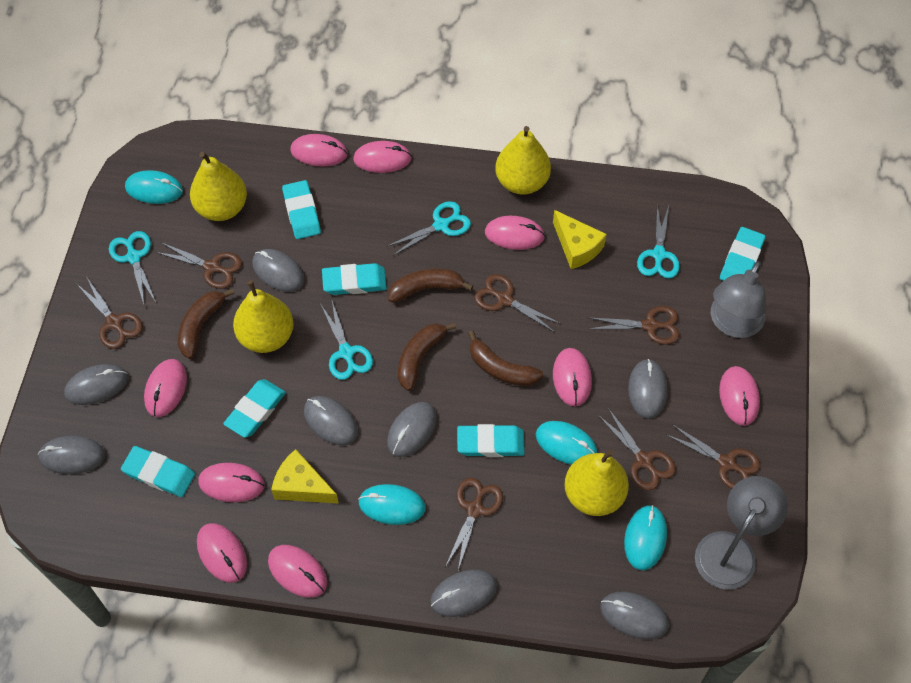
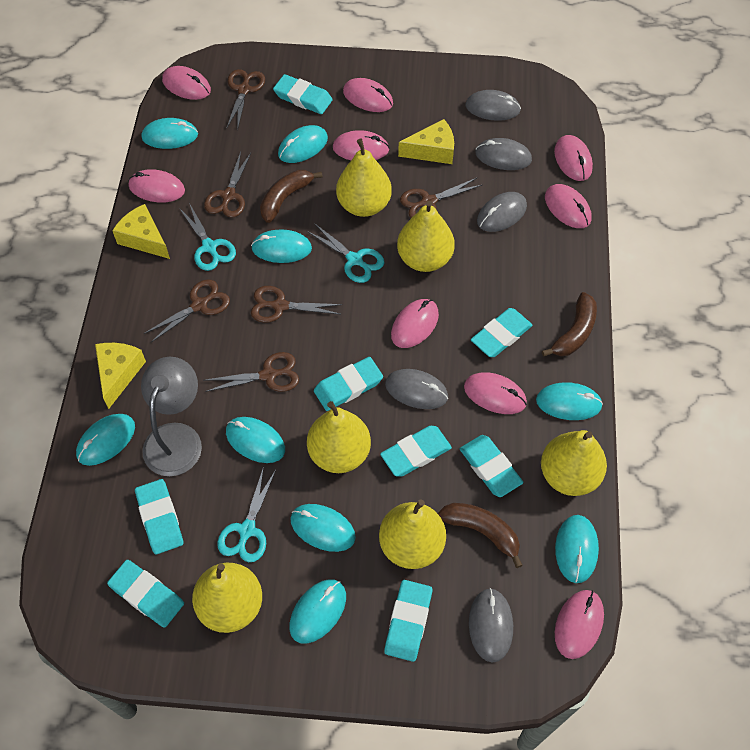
brown banana: [178,289,235,359] [388,268,473,303] [398,323,456,391] [468,331,543,386] = 4 -> [260,170,323,223] [437,503,523,568] [542,292,597,357] = 3
brown scissors: [77,278,143,349] [155,242,242,289] [445,478,503,571] [474,274,561,332] [589,306,679,345] [598,408,676,491] [667,424,760,489] = 7 -> [144,279,230,342] [204,152,251,218] [205,352,299,392] [227,69,265,131] [251,286,343,323] [400,177,482,218] = 6
grey lamp: [695,476,788,589] [711,261,766,338] = 2 -> [141,357,202,476] = 1
grey mouse: [38,436,105,474] [64,364,128,405] [252,249,304,292] [304,396,358,445] [387,402,437,457] [430,570,497,617] [600,592,669,639] [628,359,667,419] = 8 -> [385,369,448,409] [465,90,521,121] [469,588,513,663] [476,138,532,170] [477,192,527,232] = 5
turquoise eraser: [121,446,195,497] [223,379,286,438] [282,180,321,239] [322,263,387,295] [457,424,525,457] [720,227,765,281] = 6 -> [107,560,184,628] [135,479,184,554] [273,74,333,114] [314,357,383,411] [380,426,452,477] [384,580,432,662] [460,435,523,497] [471,308,533,357] = 8
turquoise mouse: [125,170,183,204] [358,484,426,525] [536,421,597,465] [624,505,667,570] = 4 -> [76,414,135,466] [142,118,198,149] [226,417,285,463] [251,230,312,263] [278,125,328,163] [289,579,346,644] [290,504,356,552] [536,382,603,420] [555,515,599,583] = 9
turquoise scissors: [109,231,156,304] [320,301,373,380] [387,201,471,255] [637,204,680,279] = 4 -> [179,203,236,271] [217,467,276,562] [307,223,384,283] = 3
yellow cheese: [271,449,339,504] [553,210,607,269] = 2 -> [95,343,146,409] [112,204,170,259] [398,119,454,164] = 3
yellow pear: [190,152,247,221] [233,280,294,353] [495,126,551,195] [564,449,629,516] = 4 -> [192,563,262,633] [307,401,371,473] [336,138,392,217] [379,500,446,569] [397,201,455,272] [541,430,607,496] = 6

